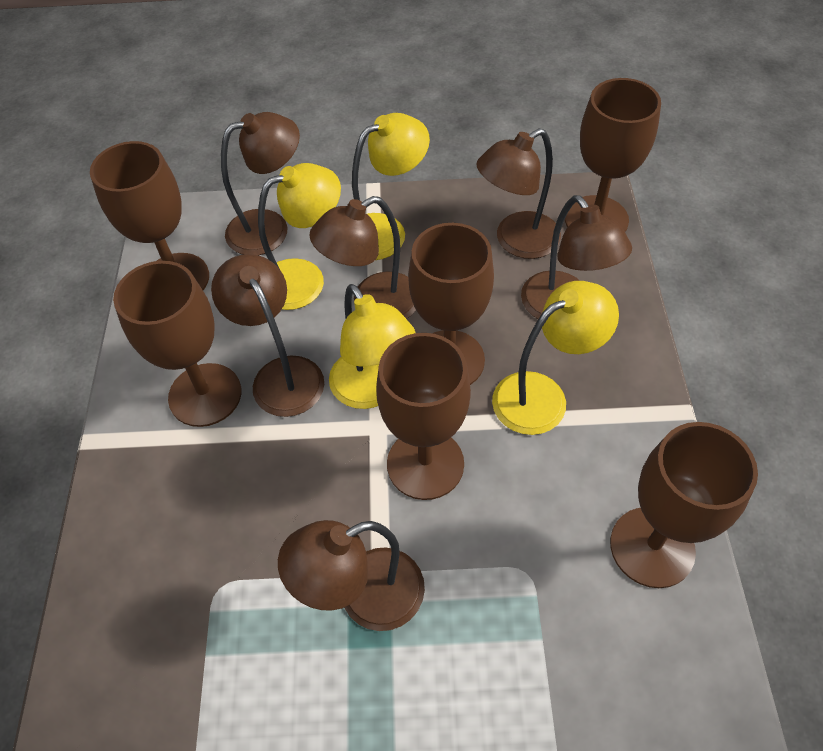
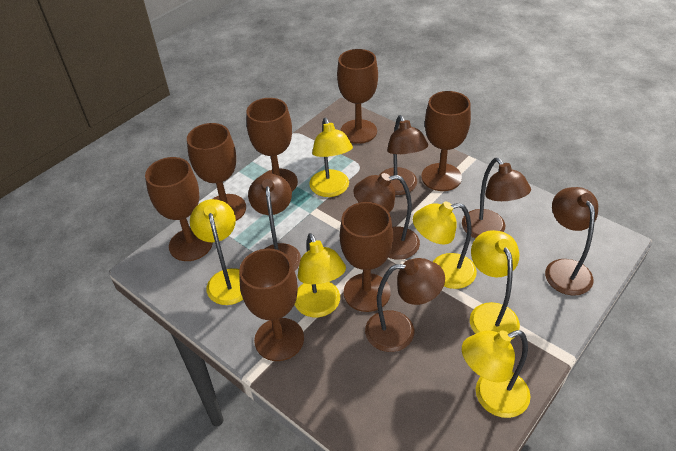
brown goblet: [90,141,209,290] [113,261,241,427] [376,333,471,500] [408,223,494,385] [565,78,661,232] [610,422,758,588] = 6 -> [145,157,213,261] [187,123,246,221] [239,249,304,361] [246,98,298,191] [337,49,378,144] [340,202,393,312] [421,91,471,191] = 7
yellow lamp: [258,163,341,310] [329,284,415,409] [352,113,430,260] [492,281,619,435] = 4 -> [190,199,243,305] [294,233,346,317] [309,118,353,197] [413,202,477,289] [462,330,530,418] [470,230,520,339] = 6

